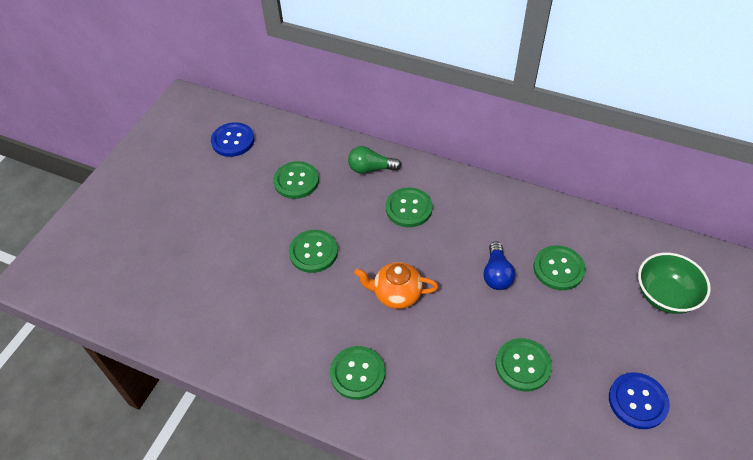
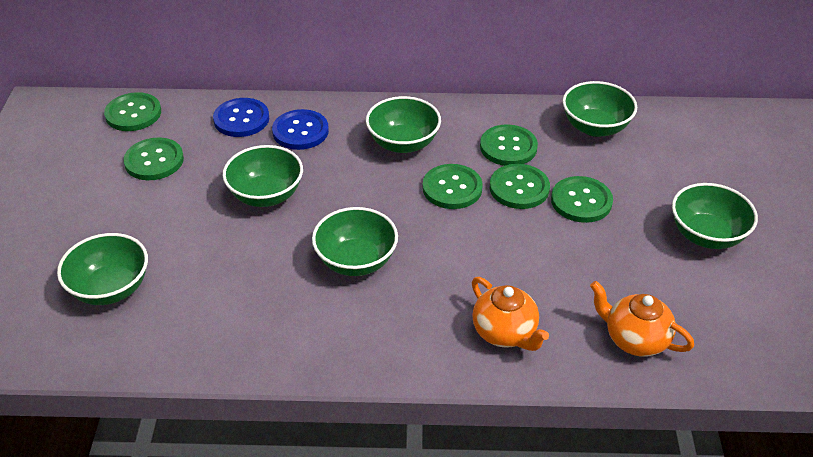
blue light bulb: [483,241,515,290] = 1 -> none = 0
green bowl: [638,253,711,314] = 1 -> [57,233,148,305] [223,145,303,207] [312,207,398,276] [366,96,441,153] [562,81,637,137] [672,183,758,249] = 6
green light bulb: [348,146,401,174] = 1 -> none = 0
orange teapot: [354,262,438,309] = 1 -> [472,277,549,351] [590,281,694,357] = 2

